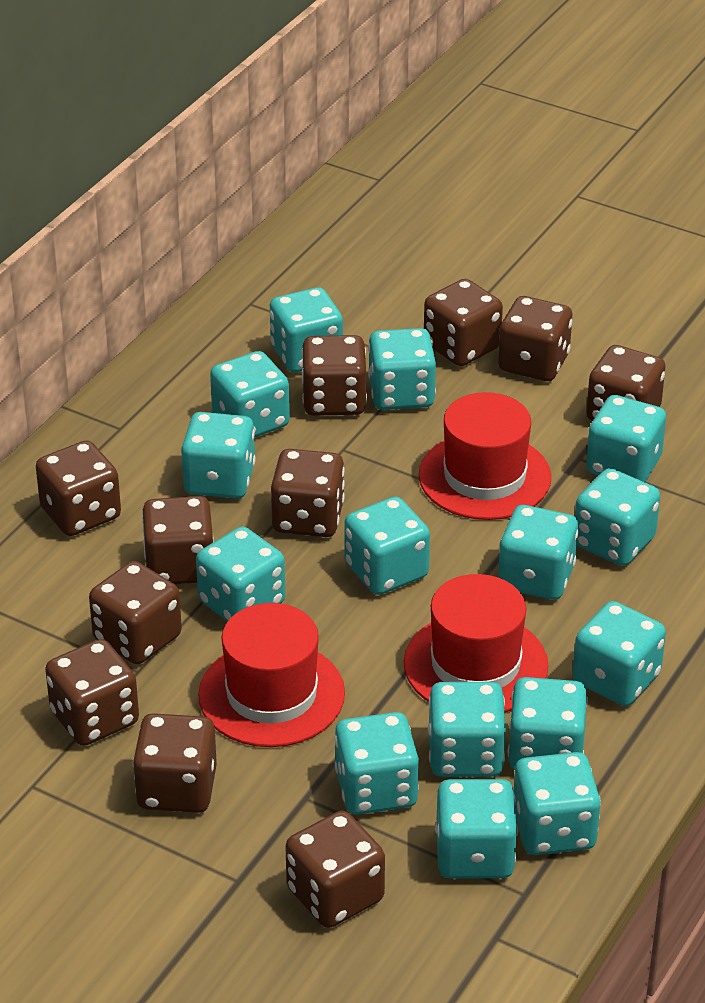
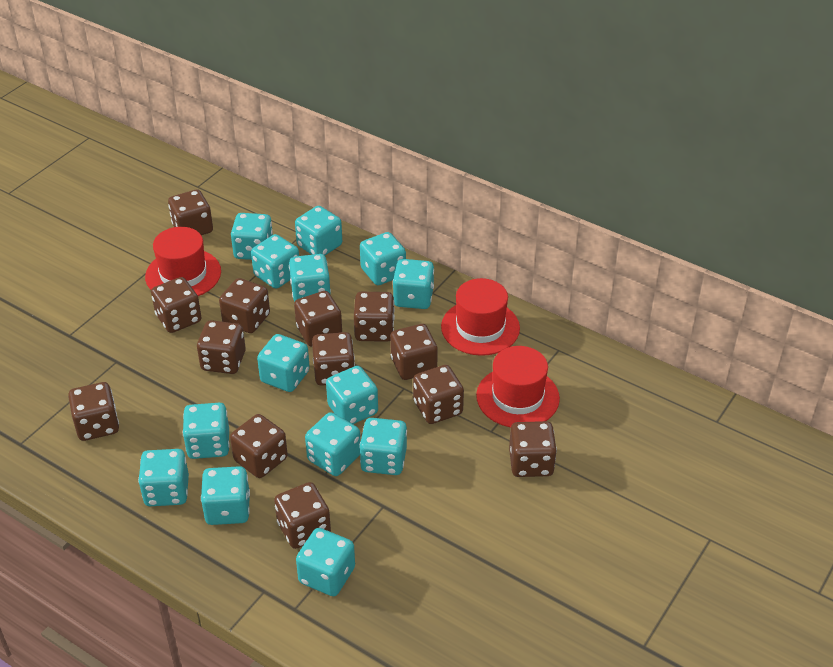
brown dice: [36,440,121,536] [45,639,139,746] [89,561,182,664] [133,713,217,813] [142,496,214,584] [271,449,345,537] [285,811,385,928] [301,335,367,416] [424,279,503,366] [498,296,572,381] [586,345,666,421] = 11 -> [68,382,119,441] [151,277,202,333] [168,190,213,235] [197,320,246,374] [219,278,270,333] [230,414,288,478] [274,482,331,549] [294,291,342,347] [312,332,355,386] [354,292,395,342] [390,324,438,380] [413,365,464,424] [509,421,557,477] = 13
turquoise dice: [181,412,256,499] [196,526,285,622] [210,351,290,437] [270,287,343,372] [334,712,419,815] [344,497,430,595] [368,328,436,410] [428,682,506,777] [435,779,518,879] [498,505,579,600] [508,677,588,770] [514,752,601,855] [573,601,666,706] [575,468,660,566] [586,395,666,482] = 15 -> [138,449,189,506] [183,403,230,459] [201,466,250,525] [231,213,273,260] [251,234,299,289] [257,334,310,392] [289,254,331,302] [295,206,342,256] [296,528,355,596] [305,412,361,476] [326,366,378,424] [359,418,407,475] [360,232,406,285] [393,259,434,309] = 14

